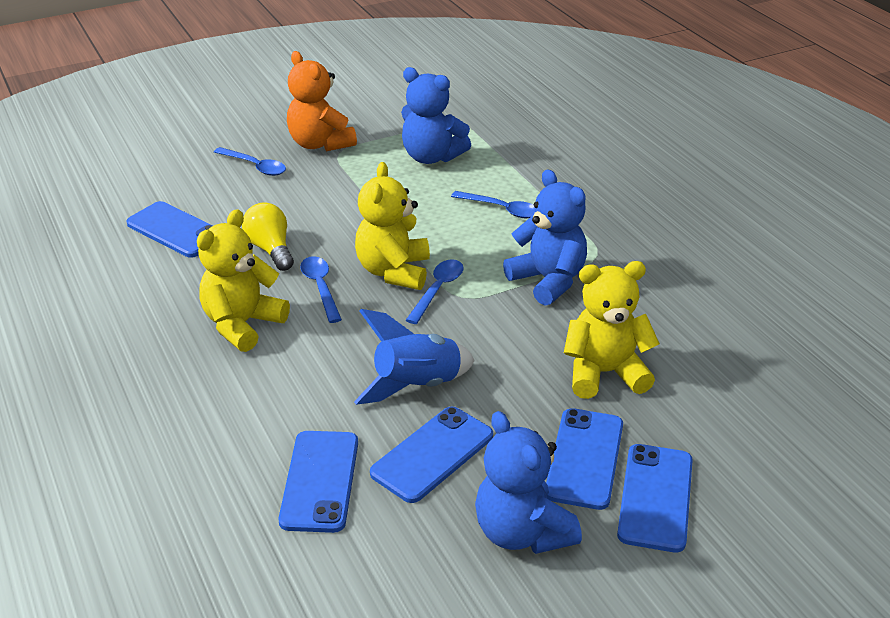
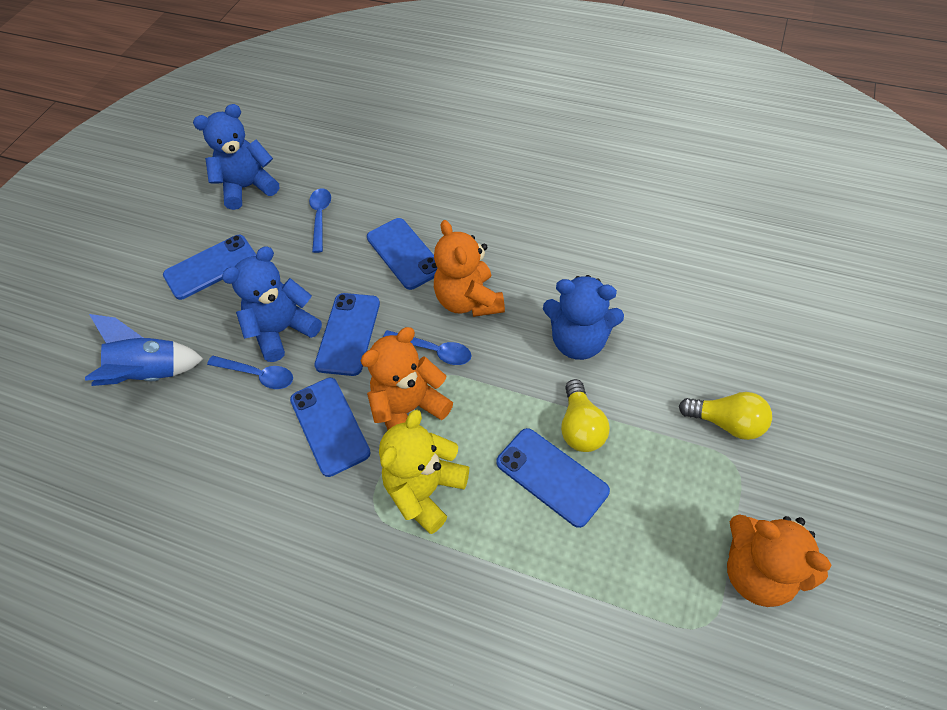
blue spoon: [214,147,286,176] [300,256,342,323] [406,259,464,324] [451,191,535,218] = 4 -> [207,356,293,389] [309,188,331,253] [383,330,472,365] = 3
orange teddy bear: [287,51,357,151] = 1 -> [360,327,453,430] [434,220,505,317] [727,515,832,607] = 3
yellow light bulb: [242,202,294,271] = 1 -> [561,379,610,452] [679,392,772,440] = 2
yellow teddy bear: [197,209,290,352] [355,162,430,290] [564,261,660,399] = 3 -> [379,410,469,534] = 1

